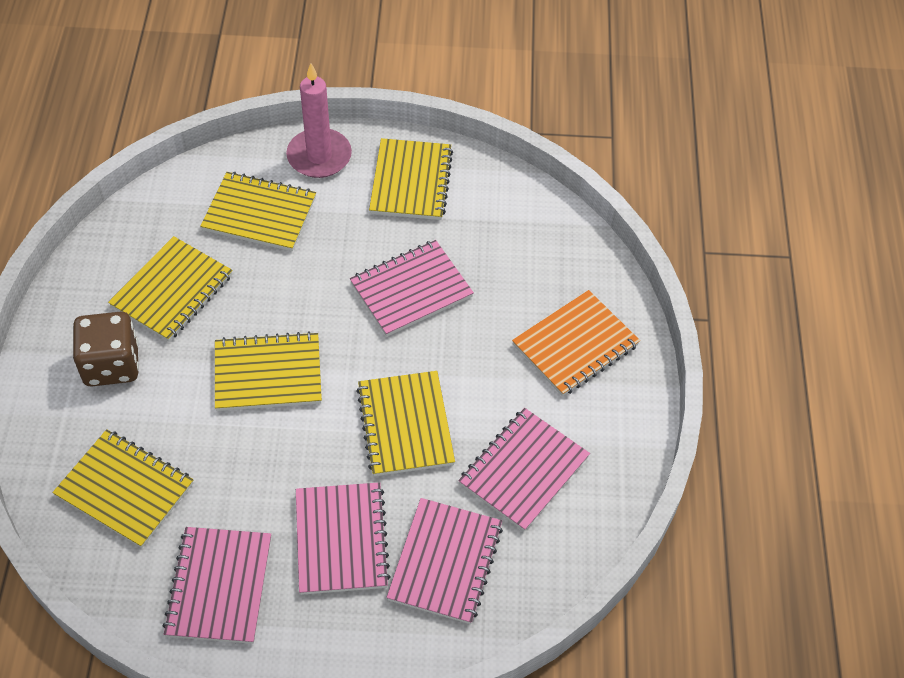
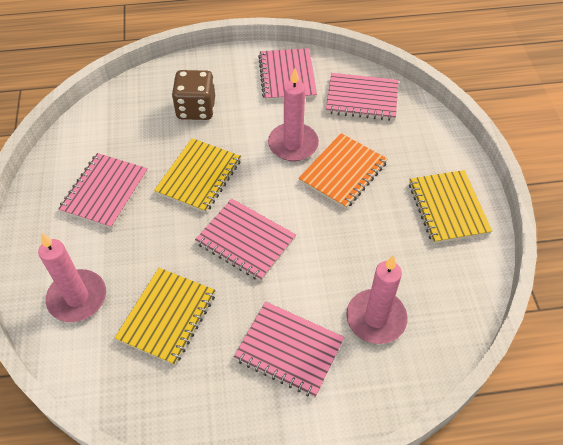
pink candle: [286,63,352,178] = 1 -> [38,233,106,322] [268,69,319,161] [346,255,408,344] = 3
yellow notebook: [52,429,194,548] [108,236,233,342] [200,172,316,251] [215,331,322,411] [356,371,455,476] [369,138,453,220] = 6 -> [115,268,216,365] [154,138,241,213] [409,170,492,244] = 3

